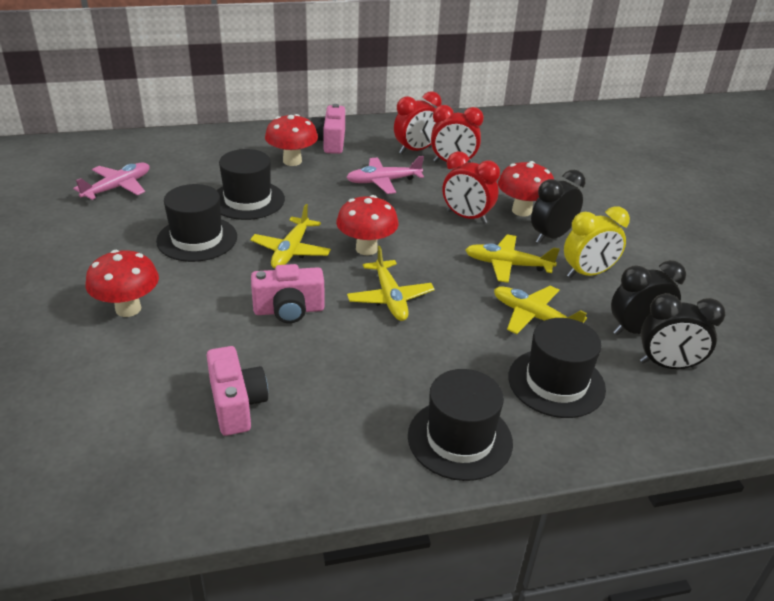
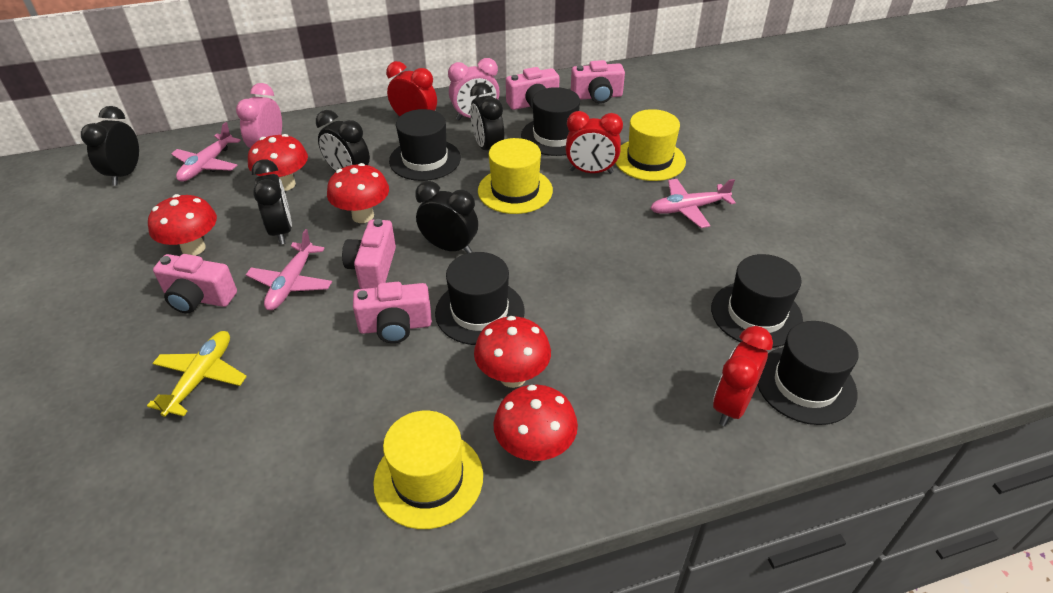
black clock: [531,170,585,244] [611,260,686,335] [640,293,725,369] = 3 -> [81,106,139,186] [251,159,292,245] [316,110,370,171] [415,181,478,253] [470,83,504,151] = 5
black hat: [156,184,237,262] [217,149,285,220] [408,369,513,481] [508,318,606,418] = 4 -> [389,109,461,181] [435,252,525,345] [521,87,580,156] [711,254,803,348] [757,321,859,425] = 5
pink camera: [206,346,268,436] [251,264,325,323] [311,104,345,154] = 3 -> [153,254,237,314] [342,219,396,289] [353,282,432,343] [506,67,560,110] [571,60,625,104] = 5
pink clock: none = 0 -> [236,83,282,148] [448,58,500,120] = 2
pink plane: [73,162,149,200] [346,156,424,194] = 2 -> [171,122,241,182] [246,229,332,310] [650,179,736,228] = 3
red mushroom: [85,250,159,317] [265,114,318,166] [336,195,398,255] [498,161,554,217] = 4 -> [148,194,217,256] [248,134,308,191] [327,163,389,223] [474,316,551,388] [493,385,578,461] = 5
yellow clock: [564,206,630,278] = 1 -> none = 0
yellow hat: none = 0 -> [373,411,483,529] [478,138,553,214] [616,109,686,181] = 3
yellow plane: [250,204,331,269] [347,246,435,321] [465,234,560,283] [494,286,587,334] = 4 -> [147,331,247,417] = 1

